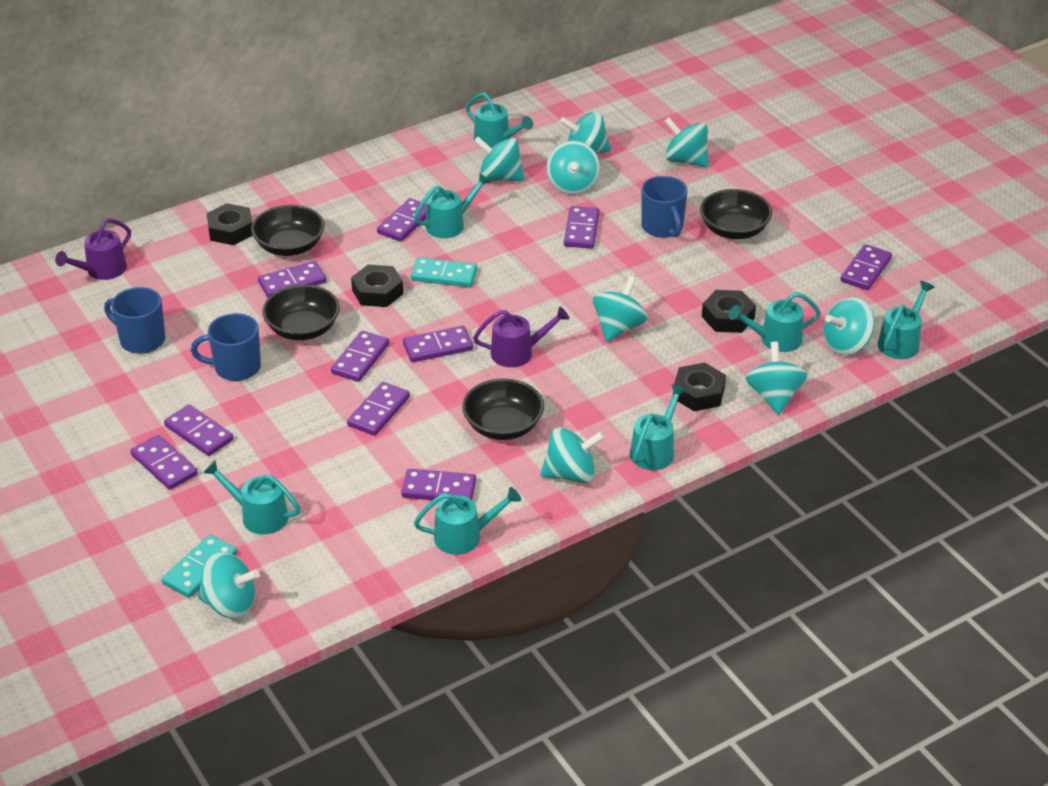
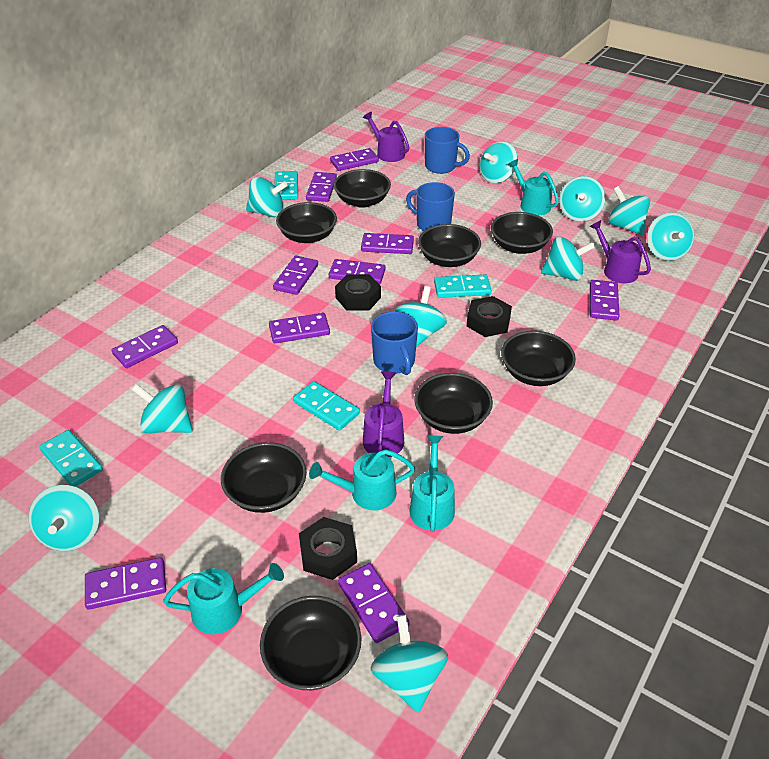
black bowl: [251,205,324,256] [262,285,340,340] [462,378,544,440] [700,189,772,239] = 4 -> [221,442,307,513] [260,596,362,690] [276,202,337,243] [333,169,391,208] [414,373,493,434] [418,224,481,267] [491,212,553,254] [501,331,576,386] = 8
black nut: [206,203,253,245] [351,265,403,307] [673,363,726,411] [702,290,756,333] = 4 -> [299,517,357,580] [335,274,381,310] [466,296,512,337] = 3
purple watering can: [55,218,131,280] [473,307,569,367] = 2 -> [363,112,409,162] [363,371,404,457] [590,220,651,283] = 3
turquoise domino: [162,535,237,598] [411,257,477,287] = 2 -> [39,430,103,487] [275,171,298,200] [293,381,360,431] [434,274,492,298] = 4
turquoise spinning top: [198,552,260,619] [474,137,525,181] [541,427,605,483] [546,141,600,195] [559,111,611,154] [593,276,648,342] [664,117,708,167] [746,342,807,415] [823,297,875,355] = 9 -> [29,485,99,551] [132,384,192,434] [246,177,288,217] [371,615,448,713] [395,286,447,347] [480,141,518,183] [541,236,595,281] [559,176,605,222] [608,186,650,235] [647,212,694,261] = 10
turquoise watering can: [203,460,300,535] [414,173,490,238] [414,487,521,555] [466,93,533,148] [630,384,687,470] [729,292,821,352] [878,281,935,359] = 7 -> [163,563,284,634] [309,449,415,511] [409,435,455,532] [508,159,559,215] = 4

